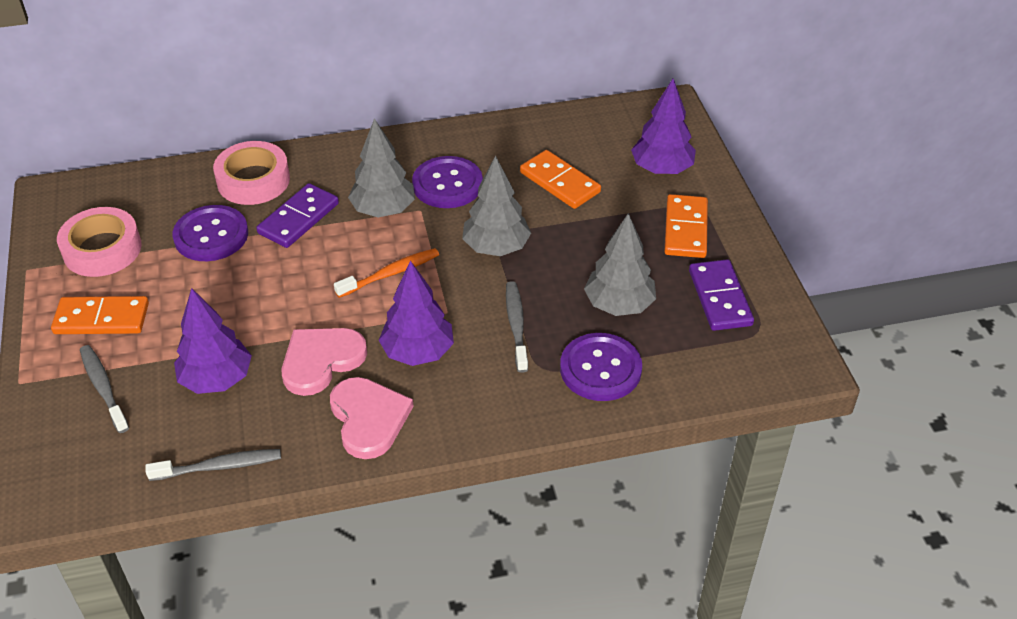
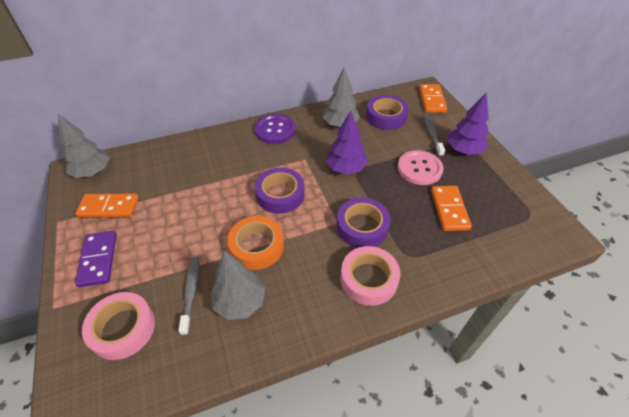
grey toothbrush: [80,345,129,433] [145,449,281,481] [506,281,528,373] = 3 -> [178,256,199,336] [423,114,445,157] = 2
orange tape: none = 0 -> [227,216,284,270] = 1
orange toothbrush: [334,248,439,298] = 1 -> none = 0
pink button: none = 0 -> [397,150,444,185] = 1
pink heart: [282,328,367,396] [330,377,414,459] = 2 -> none = 0
purple button: [173,205,248,261] [412,156,483,208] [560,333,642,401] = 3 -> [254,114,295,144] = 1
purple domino: [256,183,339,248] [689,259,754,331] = 2 -> [75,231,117,287] = 1
purple tape: none = 0 -> [255,168,305,214] [337,198,391,248] [366,95,409,130] = 3
purple tree: [174,288,252,394] [379,261,454,366] [631,79,696,174] = 3 -> [326,111,368,174] [447,92,489,155] = 2

